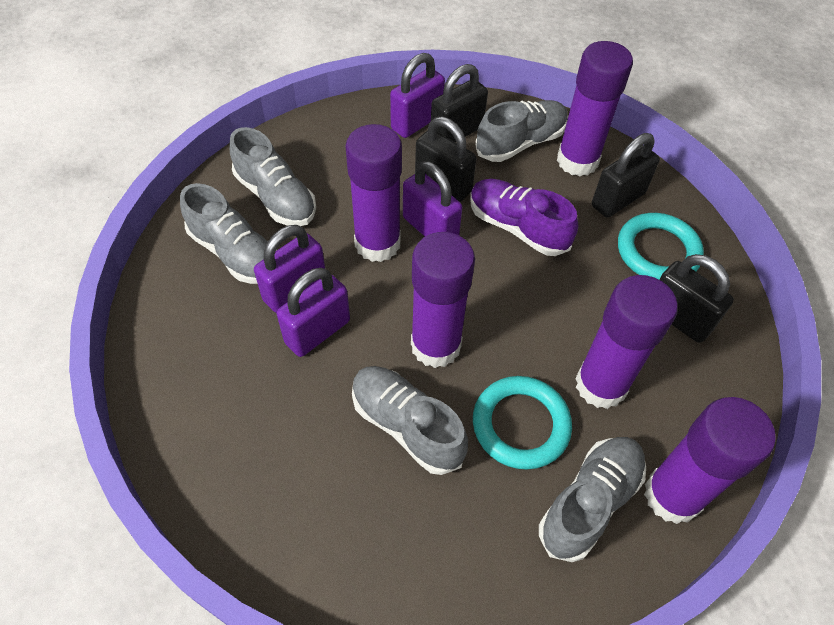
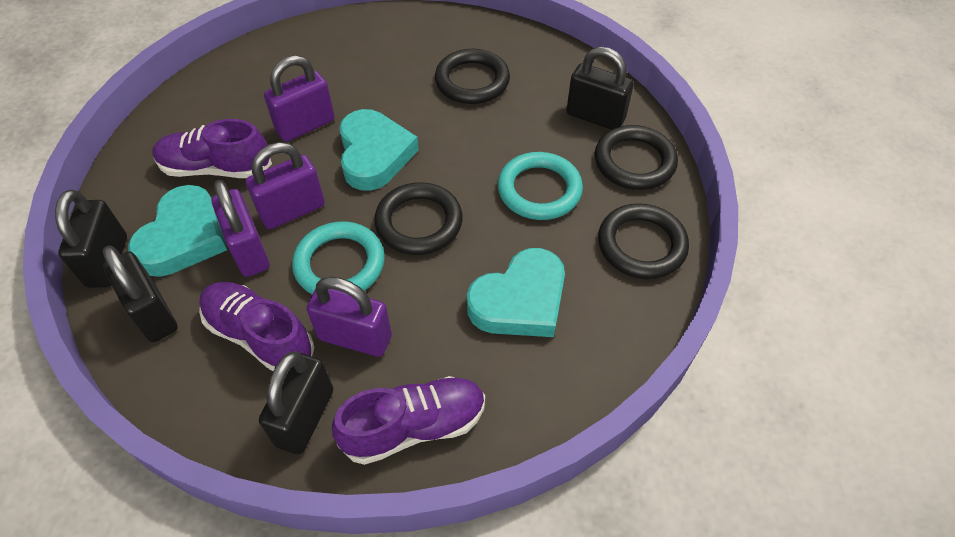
black ring: none = 0 -> [374,182,463,255] [435,49,510,104] [595,125,678,190] [598,203,689,279] = 4
grey shoe: [180,183,277,284] [229,127,316,226] [352,366,468,475] [475,100,568,162] [539,437,646,562] = 5 -> none = 0
purple glue stick: [345,124,402,262] [411,232,475,368] [557,41,633,176] [575,275,678,409] [644,397,776,524] = 5 -> none = 0
purple shoe: [470,179,578,256] = 1 -> [152,119,272,178] [199,282,314,371] [332,376,485,465] = 3
turquoise heart: none = 0 -> [128,185,227,277] [339,109,419,191] [467,248,565,337] = 3

